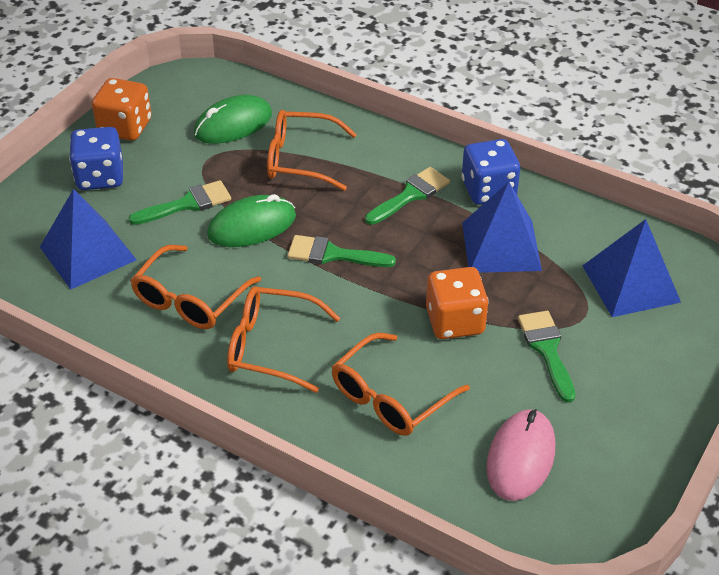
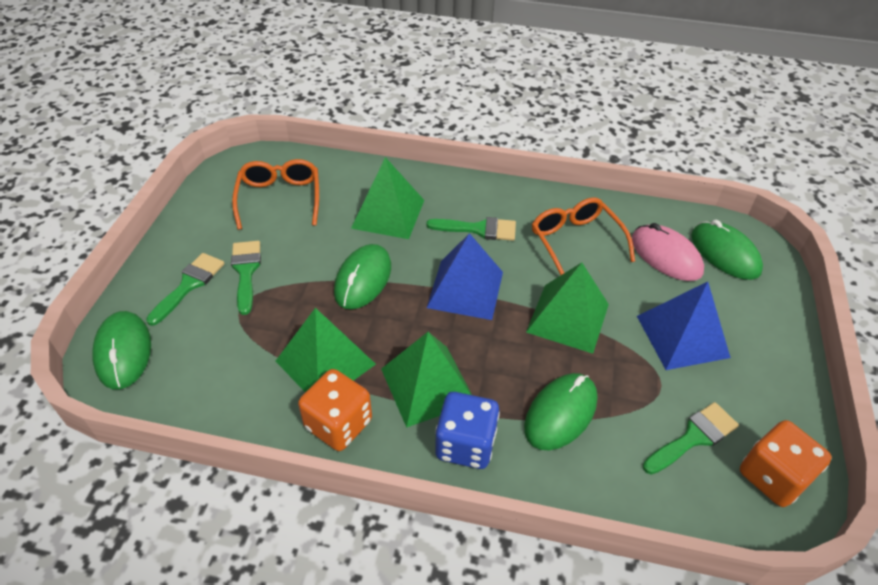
blue dice: [69,127,123,190] [462,139,520,205] = 2 -> [435,392,500,469] = 1
blue pyramid: [40,189,137,290] [462,182,542,273] [583,219,681,317] = 3 -> [427,233,503,320] [637,282,731,370] = 2
green mouse: [194,95,272,144] [207,194,296,247] = 2 -> [92,311,151,389] [334,244,391,309] [524,373,598,451] [691,220,763,280] = 4
green pyramid: none = 0 -> [276,308,376,392] [351,157,424,239] [381,332,472,428] [526,262,609,354] = 4
orange glasses: [130,245,261,329] [227,286,340,393] [267,110,357,191] [332,333,470,436] = 4 -> [232,159,319,230] [532,197,635,275] = 2

